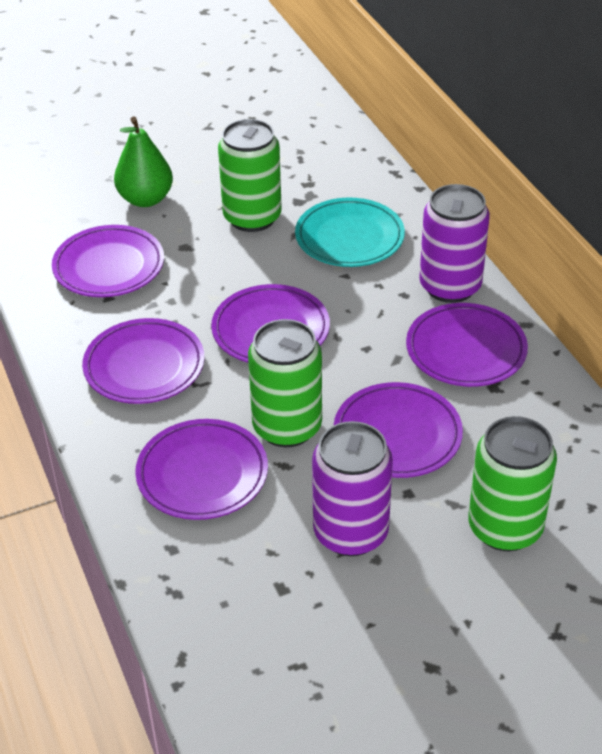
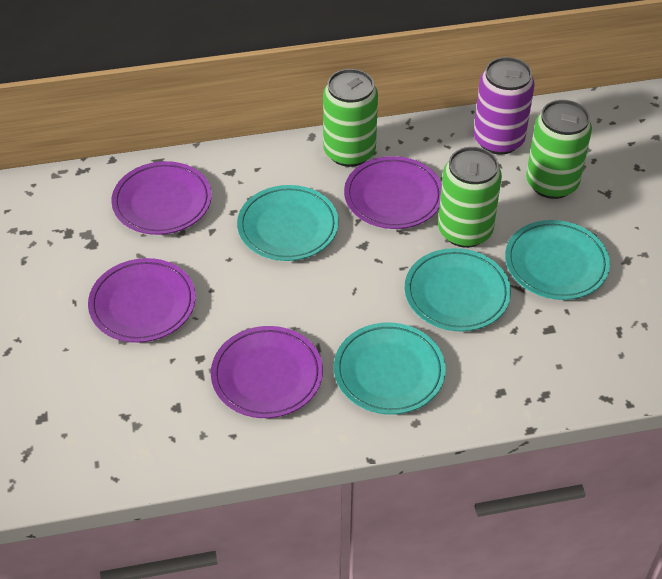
green pear: [114,116,173,207] = 1 -> none = 0
purple can: [312,421,393,556] [419,184,490,303] = 2 -> [473,57,535,155] = 1
purple plate: [52,225,164,297] [82,318,205,404] [135,419,268,520] [211,284,330,363] [333,382,463,478] [406,303,528,387] = 6 -> [88,258,196,343] [112,161,212,235] [211,326,323,418] [344,156,442,229] = 4
turquoise plate: [295,198,405,267] = 1 -> [237,185,339,261] [334,323,446,415] [405,248,511,331] [505,220,610,300] = 4

